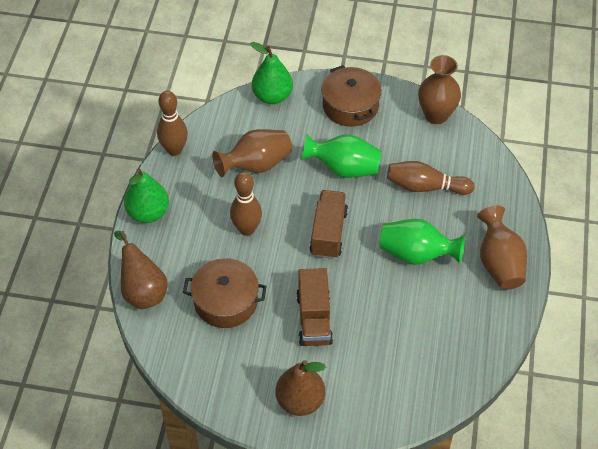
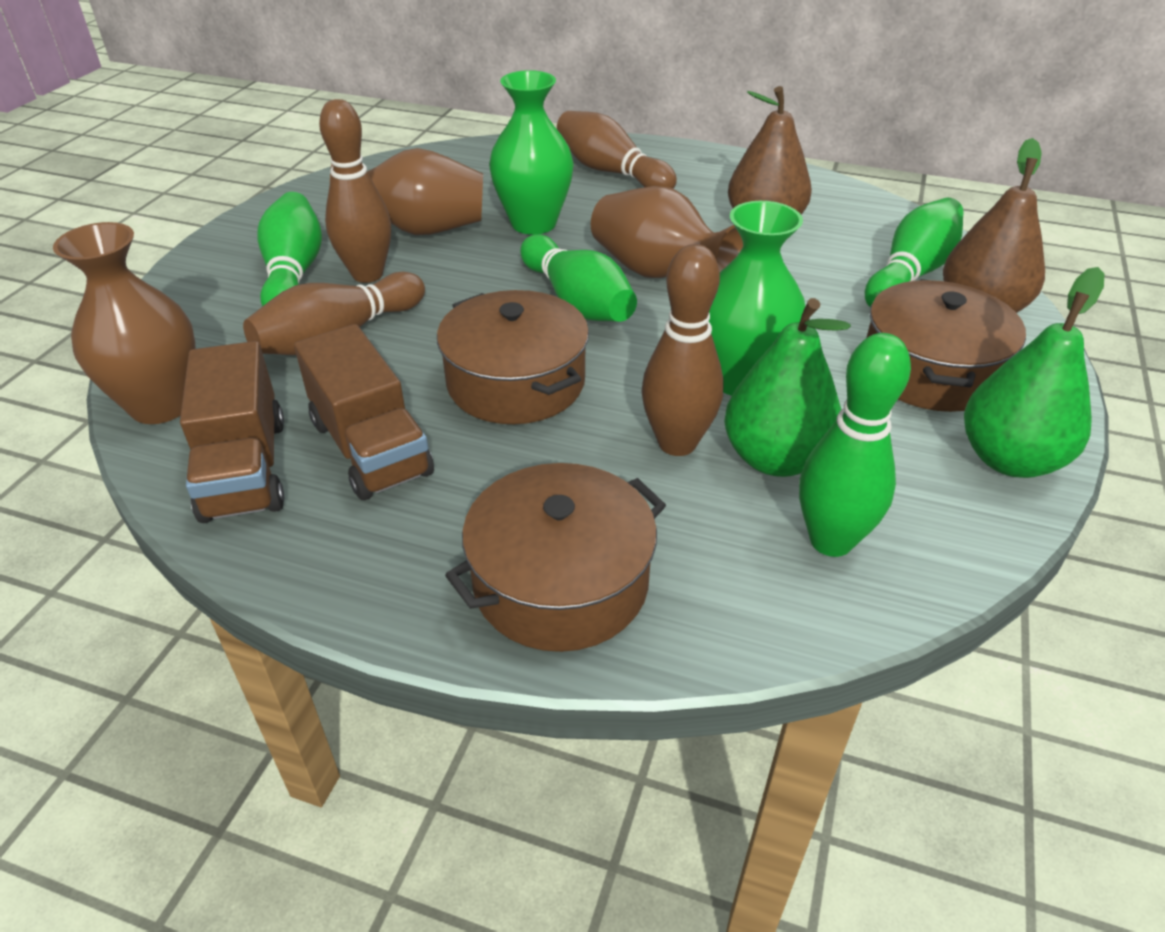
brown bowling pin: [157,91,188,156] [230,172,262,236] [387,161,475,195] = 3 -> [243,272,425,355] [319,99,391,283] [557,111,677,189] [642,244,724,456] = 4
brown pot: [183,258,267,328] [322,65,382,127] = 2 -> [437,290,589,424] [445,463,666,652] [866,279,1026,412] = 3
green bowling pin: none = 0 -> [257,192,322,307] [520,234,637,322] [799,333,911,557] [865,198,963,307] = 4

